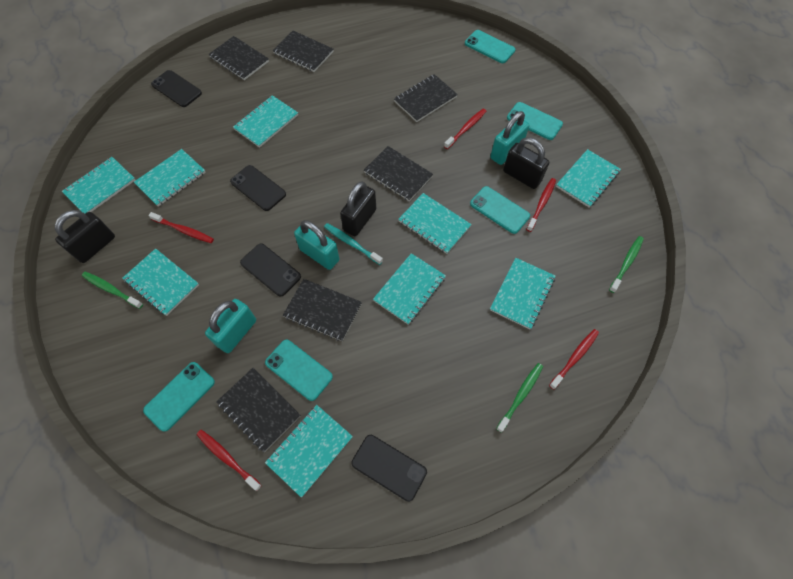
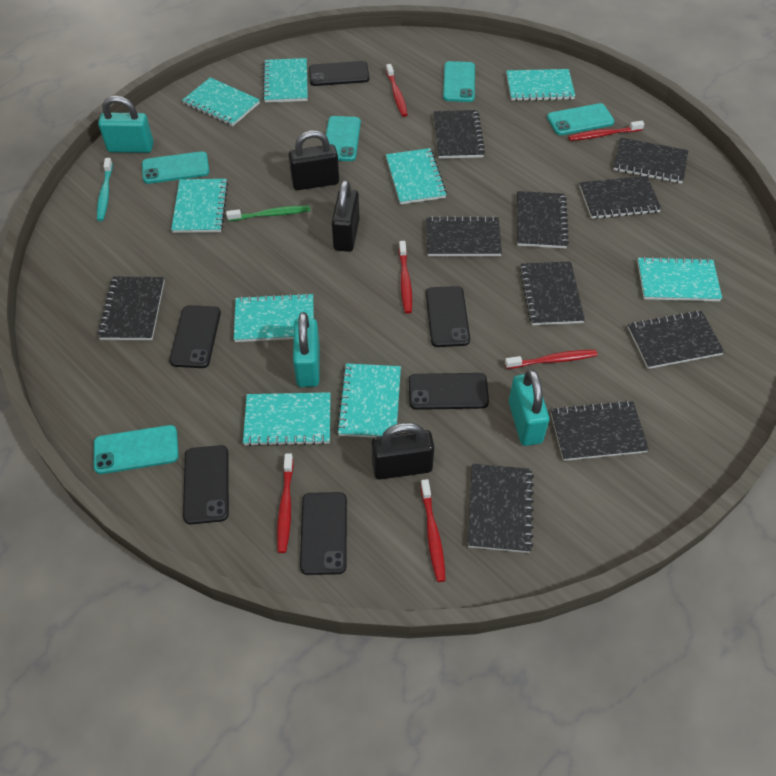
black notebook: [208,36,269,80] [216,368,300,453] [273,31,334,72] [283,279,362,341] [364,146,433,201] [394,74,458,122] = 6 -> [97,277,164,340] [426,216,502,256] [433,110,485,159] [468,464,534,553] [517,191,569,248] [519,261,585,325] [551,400,649,461] [579,176,662,219] [613,137,688,184] [628,310,724,369] = 10
black phone: [151,70,202,107] [230,165,286,211] [240,244,301,297] [351,435,427,502] = 4 -> [169,305,221,368] [183,445,229,524] [300,492,347,575] [309,61,369,86] [409,373,489,410] [426,286,470,347] = 6
green toothbrush: [82,272,143,309] [496,363,543,433] [609,236,644,293] = 3 -> [226,206,311,221] = 1
red toothbrush: [148,212,214,243] [196,430,262,491] [444,109,486,149] [526,178,556,232] [549,329,599,390] = 5 -> [277,453,293,553] [386,64,408,117] [399,241,412,314] [421,479,446,582] [505,350,598,369] [568,121,644,141] = 6

